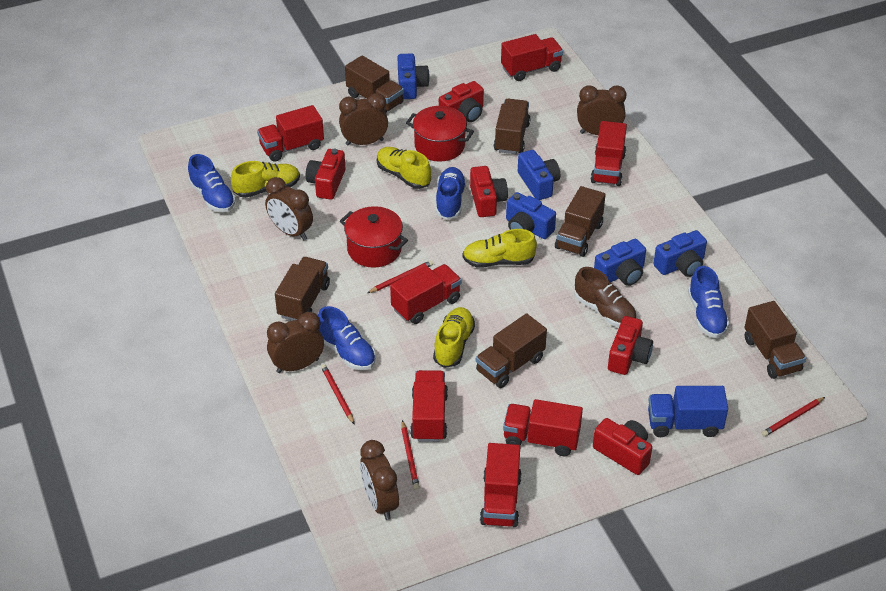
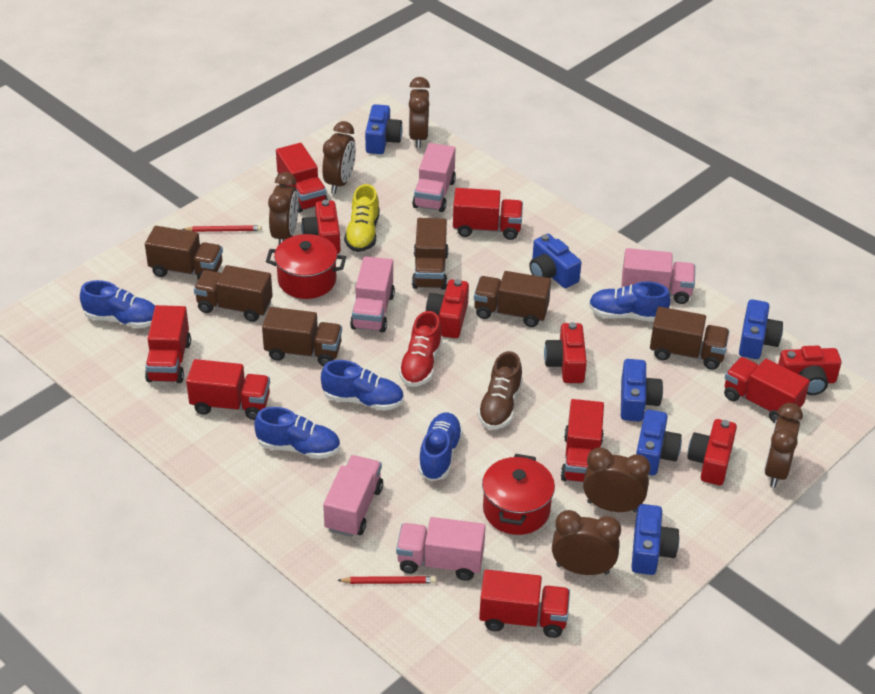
blue camera: [398,53,430,99] [506,192,556,239] [518,150,560,200] [594,239,646,286] [653,230,707,277] = 5 -> [365,104,403,154] [529,234,581,288] [621,359,663,421] [631,504,679,575] [636,409,682,475] [739,299,783,359] = 6
blue shoe: [188,154,236,212] [318,306,376,370] [436,167,466,220] [688,266,730,338] = 4 -> [80,280,155,328] [254,407,340,459] [321,360,404,411] [418,412,463,481] [589,281,671,322] = 5
blue truck: [648,386,728,437] = 1 -> none = 0
brown clock: [265,177,313,240] [267,312,324,373] [339,93,388,145] [360,440,399,520] [577,85,627,135] = 5 -> [268,172,299,244] [322,121,356,194] [409,77,430,148] [552,510,621,575] [583,447,650,512] [764,403,803,487] = 6
pink truck: none = 0 -> [323,455,383,537] [350,256,395,333] [396,517,486,581] [412,143,456,212] [621,248,695,304] = 5
red pencil: [321,364,354,424] [367,260,433,293] [401,420,420,490] [762,397,825,437] = 4 -> [182,225,262,232] [337,576,436,584] = 2
red shoe: none = 0 -> [399,311,443,387] = 1
yellow shoe: [231,161,300,198] [377,147,431,189] [433,307,475,368] [462,229,537,268] = 4 -> [344,184,380,252] = 1

